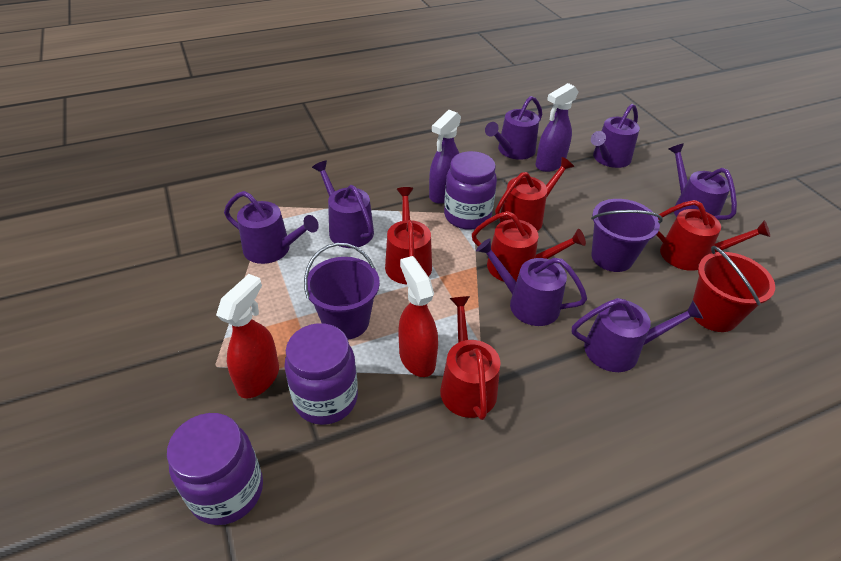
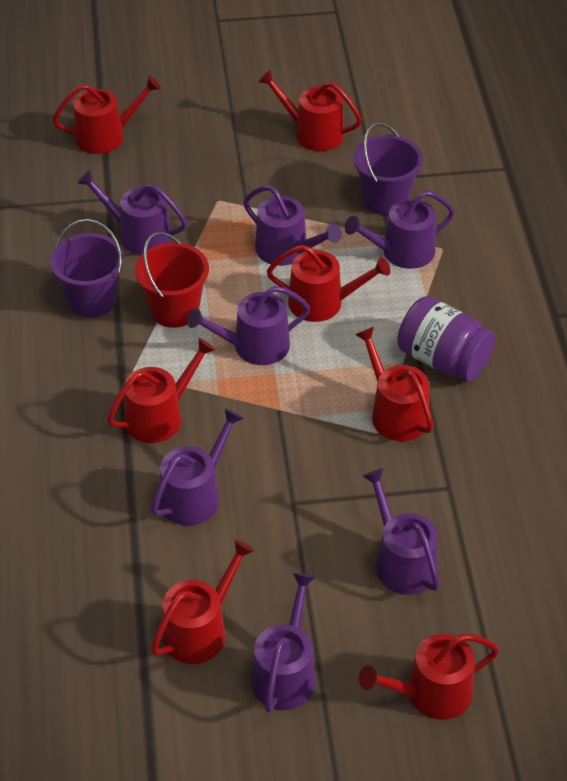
purple jar: [167,413,263,525] [284,323,358,425] [444,151,497,230] = 3 -> [397,296,495,381] = 1
purple spray bottle: [429,110,461,204] [536,83,579,172] = 2 -> none = 0
red spray bottle: [216,274,279,398] [399,256,438,377] = 2 -> none = 0
red watering can: [385,187,432,284] [440,296,500,420] [472,211,586,281] [495,157,574,231] [657,200,770,271] = 5 -> [53,76,161,154] [107,338,216,443] [151,539,255,664] [258,69,362,151] [267,245,391,322] [355,327,434,441] [359,634,499,720] = 7

